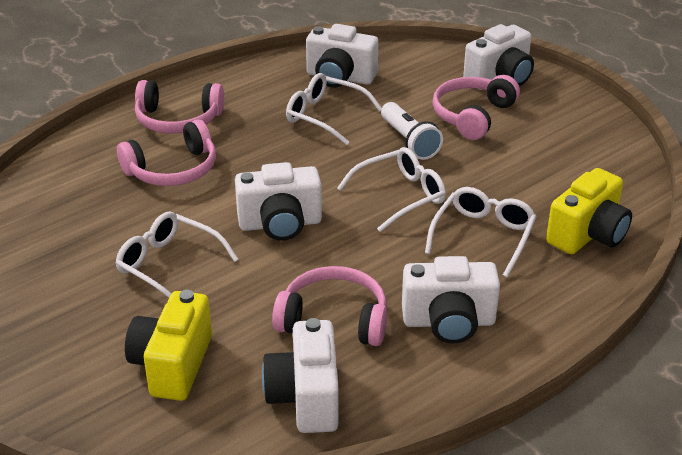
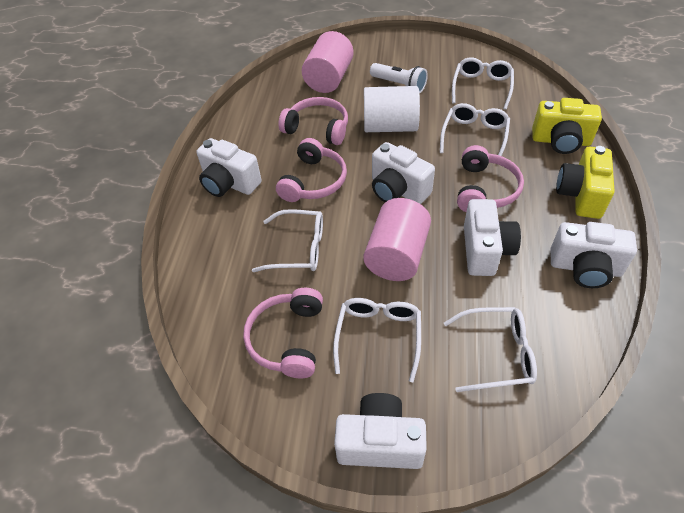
pink cylinder: none = 0 -> [302,31,354,93] [363,198,431,281] = 2
white cylinder: none = 0 -> [364,86,420,132] = 1
white glasses: [115,212,239,298] [286,73,382,145] [337,147,446,232] [425,187,537,277] = 4 -> [252,209,323,272] [333,298,421,382] [440,103,510,156] [444,307,537,392] [452,57,514,110] = 5

